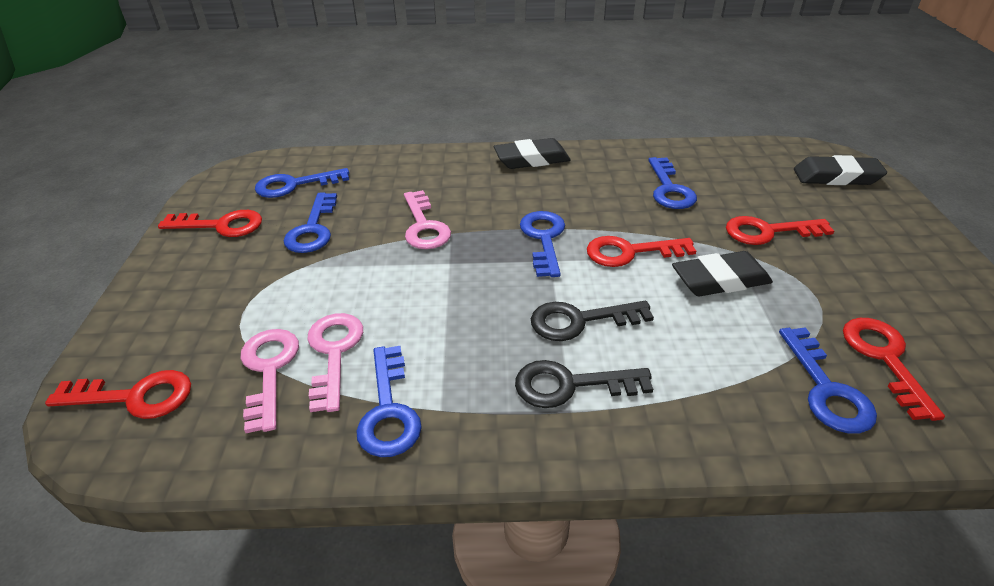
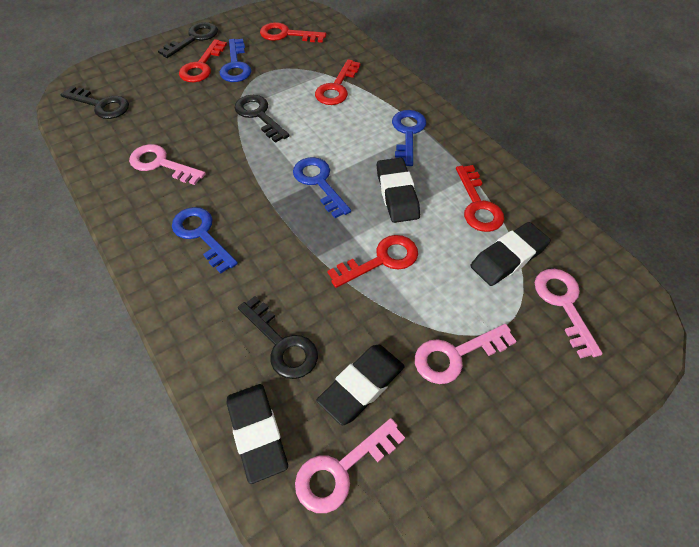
black eraser: [493,138,571,169] [672,251,773,296] [794,155,887,185] = 3 -> [227,384,288,484] [317,345,405,425] [377,158,420,223] [470,222,551,286] = 4
black key: [515,360,653,408] [531,301,654,341] = 2 -> [60,86,129,119] [158,22,218,58] [235,95,289,143] [238,296,318,379] = 4
blue key: [255,168,349,198] [284,192,337,253] [356,346,422,457] [520,211,565,277] [648,157,697,209] [779,327,877,434] = 6 -> [172,207,238,274] [220,39,251,82] [293,157,351,218] [392,110,426,166] = 4
pink key: [240,329,299,433] [307,313,363,412] [404,190,451,249] = 3 -> [129,144,206,185] [295,418,405,513] [415,324,517,384] [535,269,603,359] = 4

